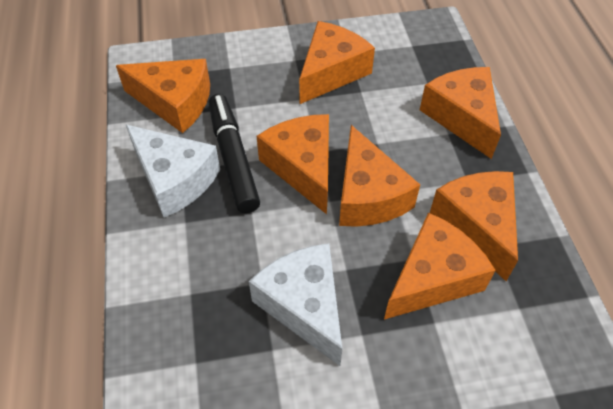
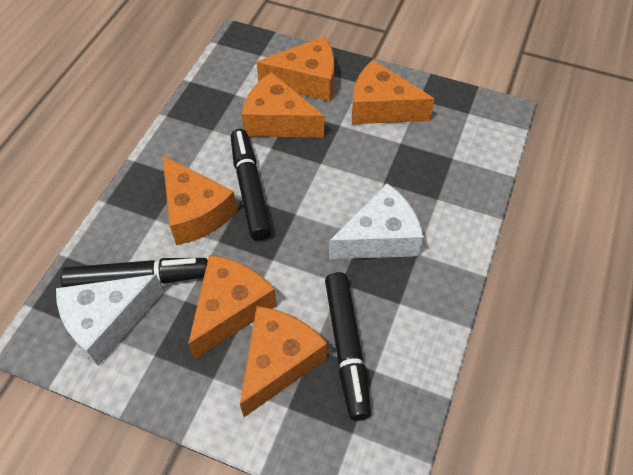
black marker: [209,94,260,213] = 1 -> [60,258,208,287] [231,129,272,240] [325,272,371,421] = 3
orange cheese: [116,59,210,133] [257,114,329,214] [299,21,375,104] [339,125,420,227] [384,213,496,320] [420,67,501,159] [430,171,518,281] = 7 -> [162,155,237,245] [188,255,277,359] [240,306,327,417] [241,72,324,138] [256,36,335,101] [352,60,435,124] = 6

